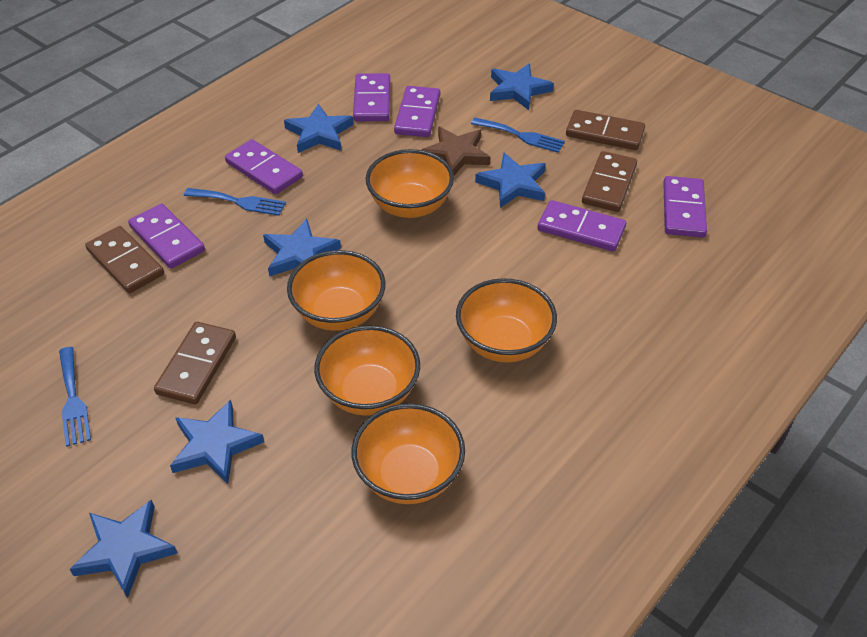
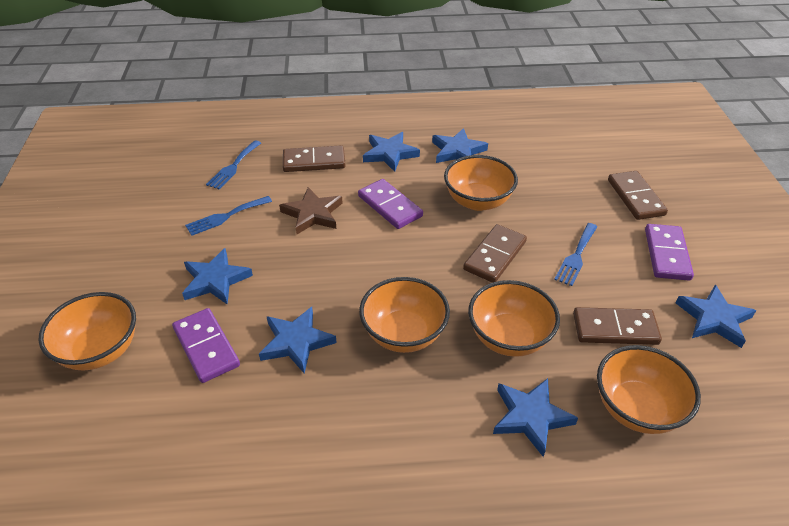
purple domino: [128,204,205,269] [225,139,303,194] [353,73,390,121] [394,86,440,137] [538,200,626,251] [663,176,707,238] = 6 -> [172,308,240,383] [358,179,423,229] [645,224,694,281] = 3

